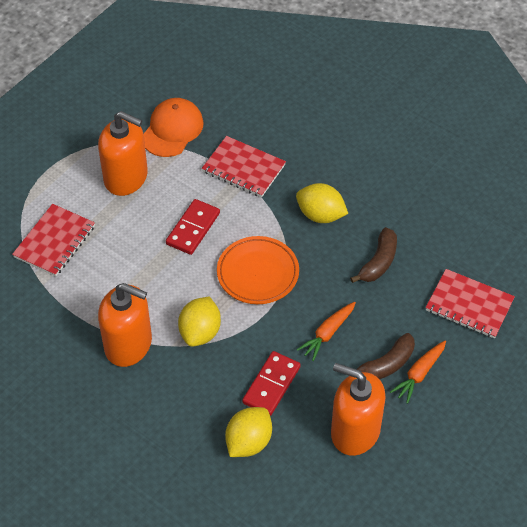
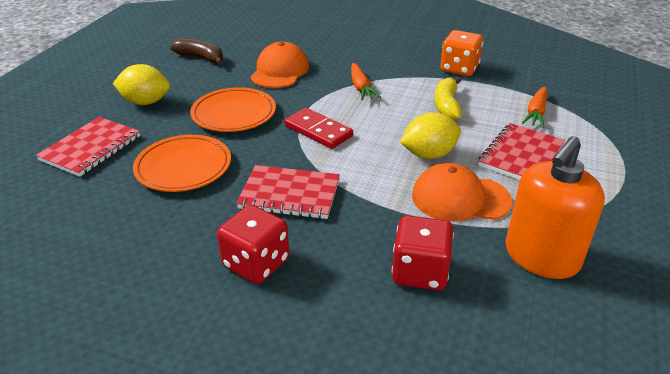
brown banana: [350,227,397,283] [357,333,415,379] = 2 -> [170,38,223,65] = 1
orange cap: [144,98,204,157] = 1 -> [251,42,309,88] [412,163,512,221] = 2
orange dice: none = 0 -> [440,30,483,76] = 1
orange plate: [217,236,299,304] = 1 -> [133,135,231,192] [190,87,276,132] = 2
orange soap dispenser: [98,111,148,196] [98,283,152,367] [331,363,385,456] = 3 -> [505,136,605,279] = 1
red dice: none = 0 -> [217,205,289,284] [392,215,454,291] = 2
red domino: [166,199,220,255] [242,351,301,416] = 2 -> [284,108,353,149] = 1
yellow banana: none = 0 -> [434,77,462,120] = 1
yellow lemon: [178,296,221,347] [225,407,272,457] [296,183,348,223] = 3 -> [113,64,170,105] [400,112,461,159] = 2

